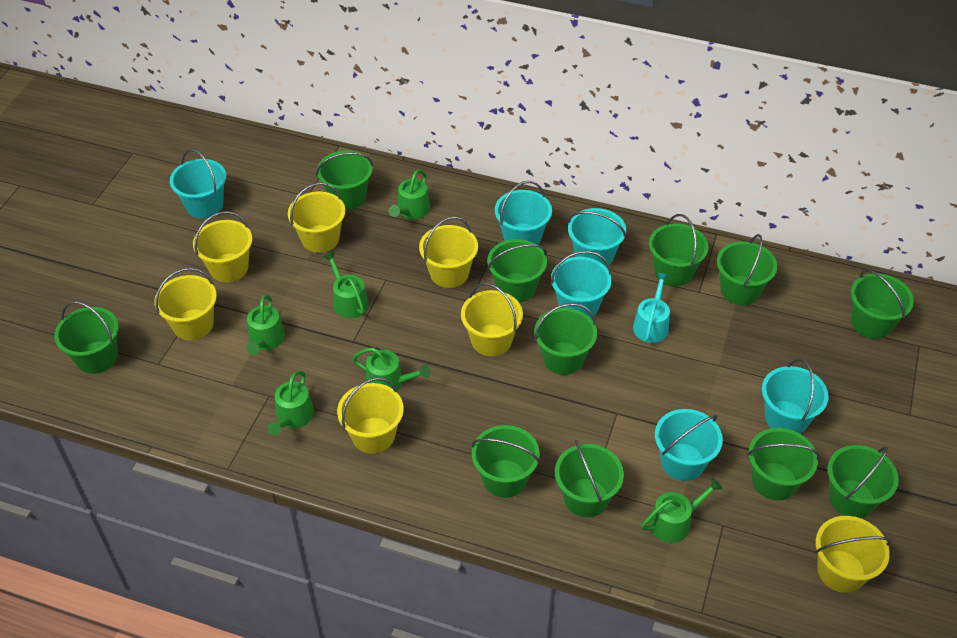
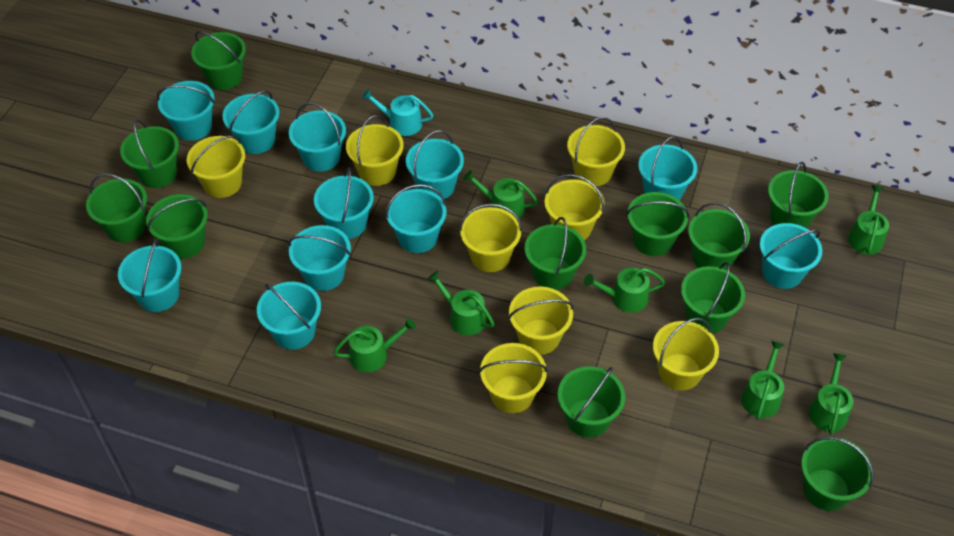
green watering can: [246,295,285,355] [267,371,314,436] [323,252,369,318] [352,348,431,391] [389,170,430,219] [641,478,723,543] = 6 -> [333,318,416,372] [428,271,494,335] [463,170,538,218] [584,268,665,313] [741,341,785,420] [809,353,853,435] [848,185,889,255] = 7
turquoise bucket: [170,149,227,218] [495,181,552,245] [551,251,612,318] [568,208,626,268] [655,409,723,481] [762,359,829,434] = 6 -> [118,239,182,312] [157,81,215,141] [222,90,279,154] [257,282,321,350] [288,225,351,291] [289,103,346,172] [314,167,374,239] [386,184,447,253] [406,130,464,199] [638,136,697,201] [760,223,822,289] = 11
yellow bucket: [154,268,217,340] [193,211,252,282] [288,183,346,253] [337,378,404,454] [419,216,478,288] [461,283,523,356] [815,516,891,593] = 7 -> [187,135,245,198] [346,115,404,186] [459,204,522,272] [479,343,548,413] [508,286,574,355] [544,174,605,240] [567,117,625,186] [653,318,719,390] = 8

